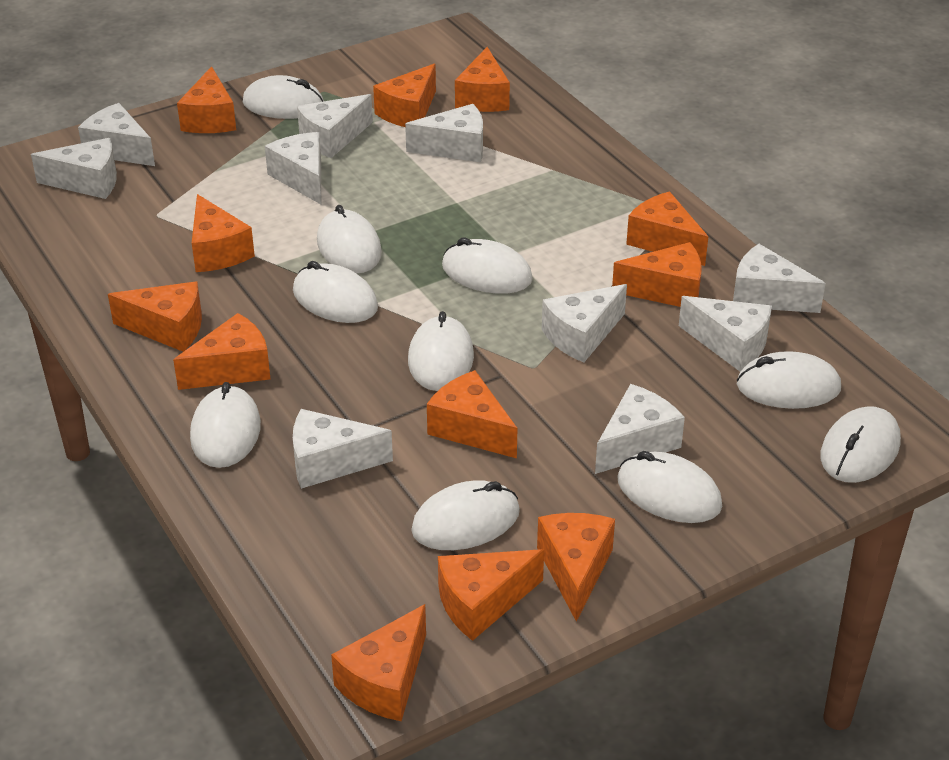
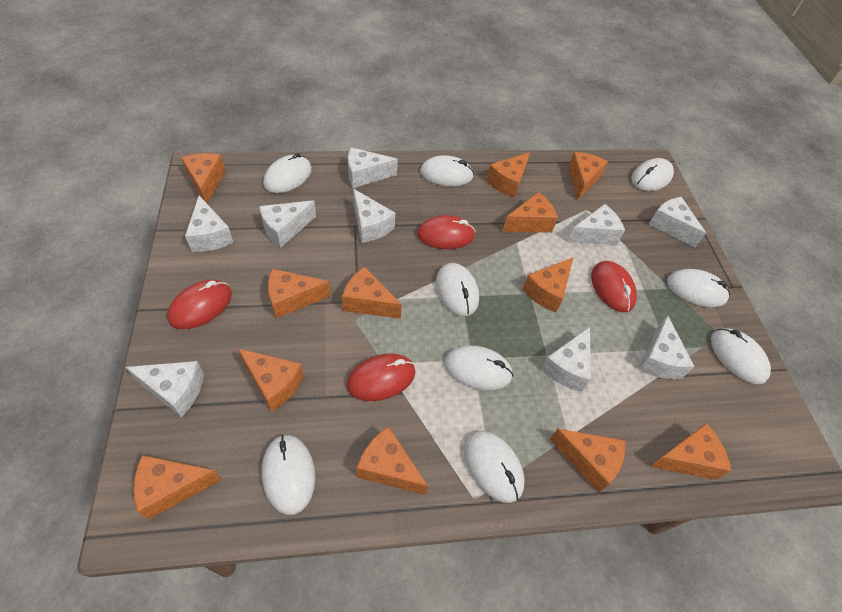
red mouse: none = 0 -> [167,280,232,329] [347,353,415,401] [417,215,476,249] [591,261,637,312] = 4
white cheese: [31,138,117,199] [78,103,155,166] [265,132,321,204] [293,409,393,489] [297,94,373,158] [405,104,483,162] [542,284,627,362] [595,384,685,474] [679,296,772,372] [733,244,826,313] = 10 -> [126,361,204,417] [185,195,233,252] [259,200,316,248] [348,147,398,188] [353,189,395,243] [541,327,591,392] [567,204,625,245] [638,315,695,379] [648,197,706,247] = 9
white mouse: [190,382,261,468] [243,75,324,119] [293,261,378,323] [317,205,382,274] [408,311,474,391] [411,480,520,550] [442,238,533,294] [617,451,722,523] [737,351,841,409] [820,406,901,483] = 10 -> [262,435,315,515] [263,153,312,193] [420,155,474,186] [436,263,479,316] [444,345,513,390] [464,431,525,503] [631,158,674,191] [667,269,730,307] [711,328,771,384] = 9

